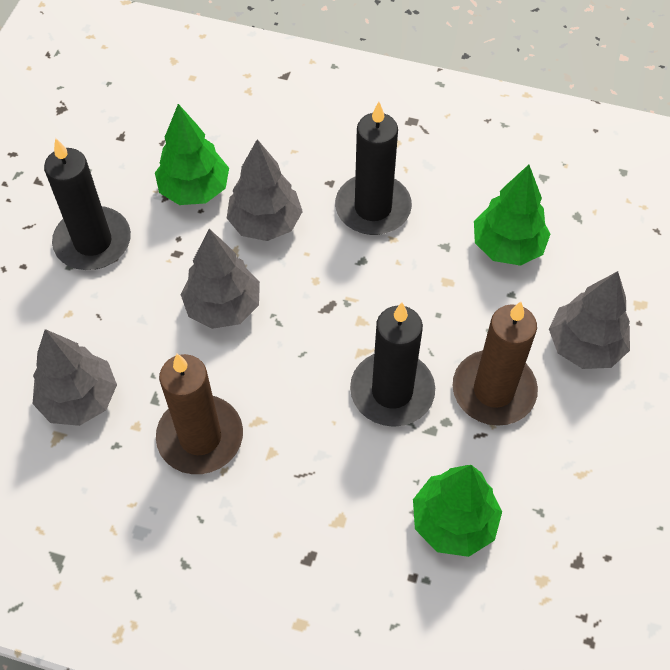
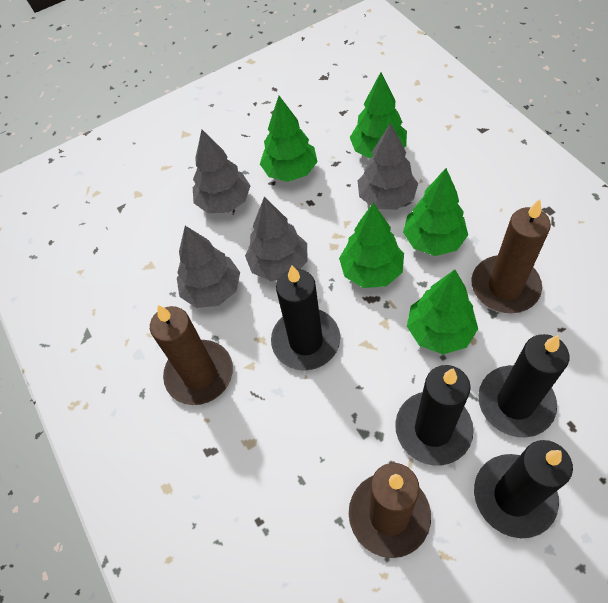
black candle: [44,138,131,270] [335,102,412,235] [350,303,435,427] = 3 -> [271,265,340,370] [395,365,474,465] [474,440,573,538] [478,334,570,437] = 4
brown candle: [156,354,243,474] [453,301,538,426] = 2 -> [150,305,233,405] [349,463,431,558] [472,199,551,313] = 3
green tree: [155,104,229,205] [413,465,502,557] [474,165,550,266] = 3 -> [260,96,317,182] [339,203,404,288] [350,72,407,159] [403,168,468,256] [407,269,478,354] = 5

